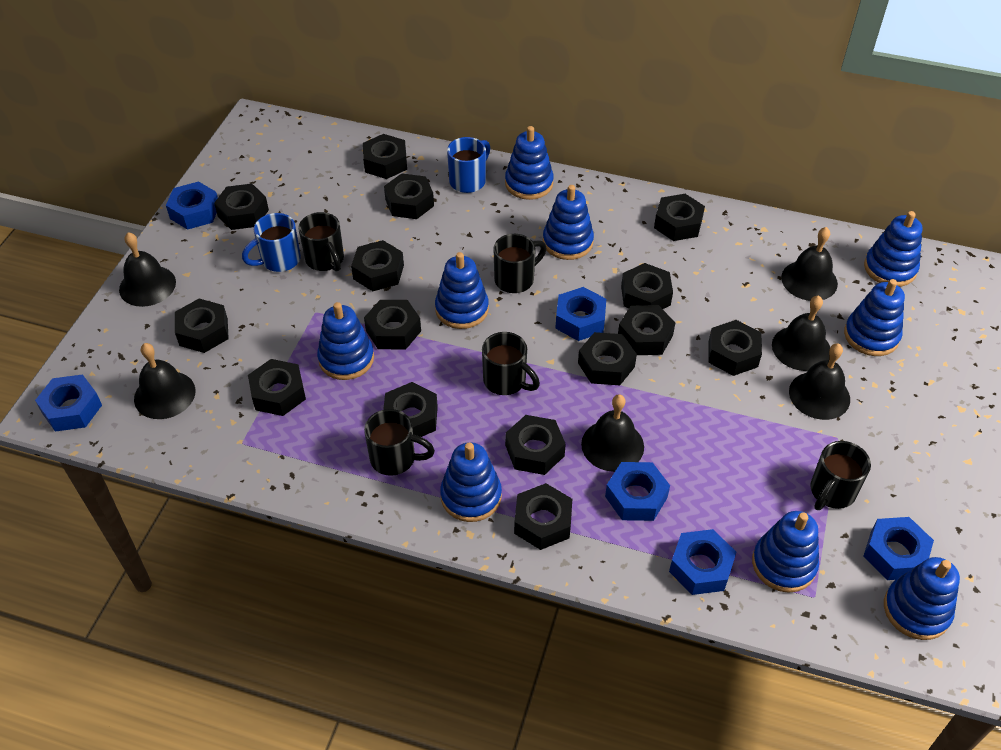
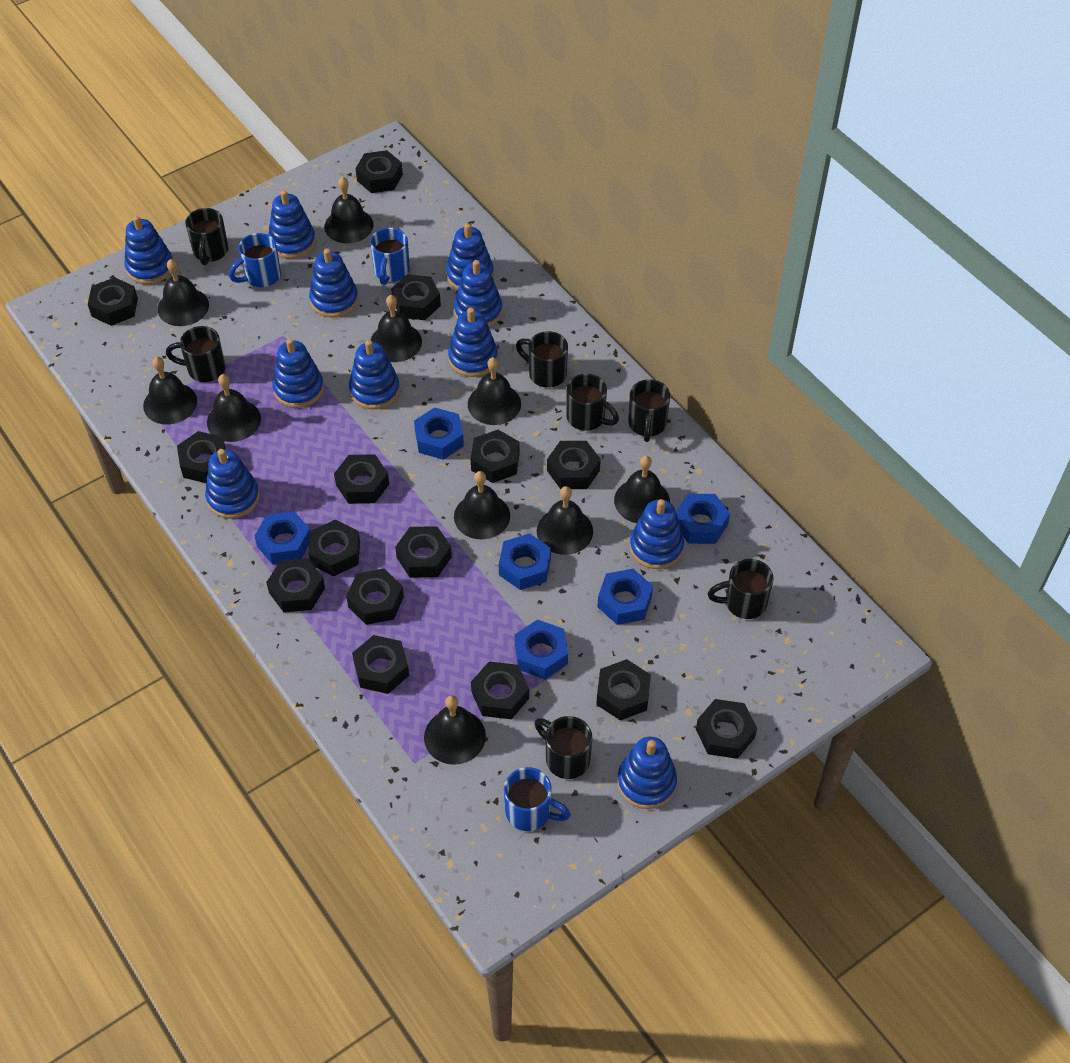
black bell: [119,232,176,307] [134,343,196,419] [581,394,644,472] [772,296,830,371] [781,227,838,301] [789,343,850,420] = 6 -> [143,357,197,424] [158,259,209,326] [207,374,261,442] [324,177,374,243] [370,295,422,362] [424,695,486,765] [454,471,510,539] [468,357,521,425] [537,486,593,555] [614,456,670,523] = 10
black mug: [298,212,344,272] [364,409,435,476] [482,332,540,395] [493,234,547,293] [810,441,871,510] = 5 -> [166,326,226,382] [185,208,228,265] [516,331,568,388] [534,716,592,779] [566,374,619,431] [628,379,670,442] [708,559,774,619] = 7
blue mug: [242,213,301,272] [447,137,490,193] = 2 -> [229,233,281,287] [370,228,410,285] [504,767,571,831] = 3
blue stacking toy: [317,302,374,380] [435,252,489,329] [440,442,502,522] [505,126,554,200] [543,185,594,260] [752,511,819,593] [844,279,905,356] [864,211,923,287] [884,557,960,640] = 9 -> [124,216,172,284] [205,449,260,519] [268,190,316,259] [272,338,324,408] [309,248,358,318] [349,340,400,409] [446,223,494,290] [448,308,498,377] [454,260,502,327] [617,737,677,809] [630,499,684,569] = 11

